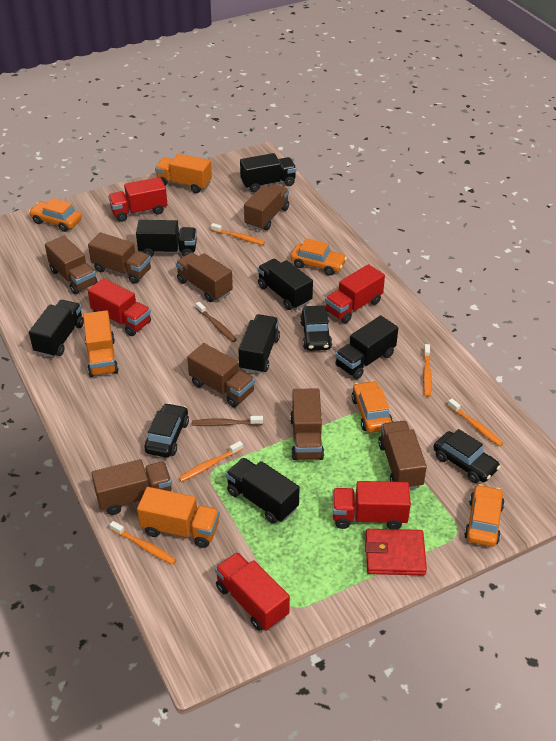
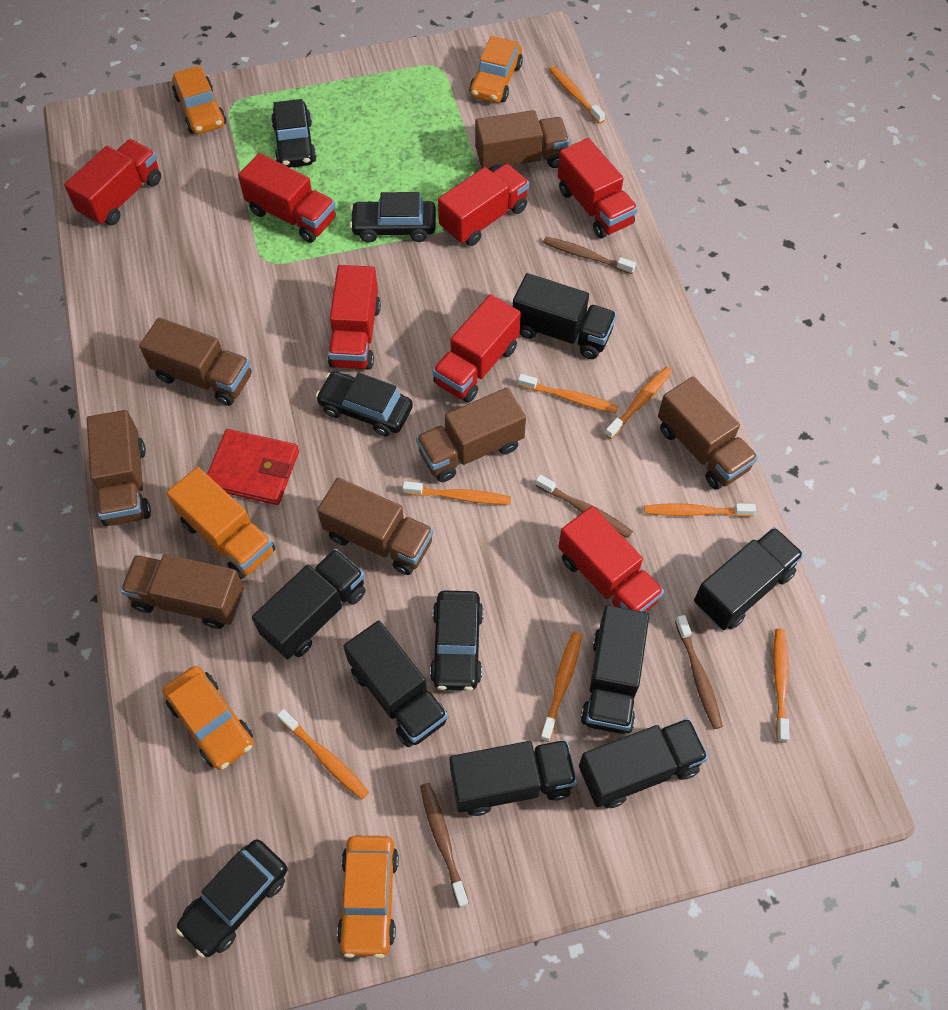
black car: [144,403,189,457] [300,305,332,351] [433,429,501,483] = 3 -> [176,839,288,957] [271,99,317,168] [315,371,413,436] [350,192,436,242] [430,591,484,691] = 5
brown toothbrush: [192,416,263,426] [196,302,237,342] = 2 -> [420,782,469,907] [535,474,633,538] [543,237,636,274] [675,615,723,729] = 4
brown truck: [45,236,98,294] [88,233,151,284] [91,459,172,515] [176,252,233,302] [187,343,255,407] [244,184,289,231] [290,388,324,460] [378,421,427,489] = 8 -> [87,410,151,526] [120,554,244,629] [139,317,251,406] [317,478,434,575] [416,388,526,482] [475,110,570,172] [658,376,758,489] = 7
orange toothbrush: [110,521,176,565] [179,441,243,482] [211,223,265,245] [423,344,432,397] [447,399,504,447] = 5 -> [277,709,369,799] [403,481,511,505] [518,374,619,413] [540,631,582,742] [549,66,605,124] [605,367,672,439] [644,503,756,517] [773,628,790,743] = 8
orange truck: [83,310,119,377] [137,487,220,548] [155,153,212,193] = 3 -> [166,467,276,579] = 1
red truck: [88,278,151,336] [108,177,167,222] [215,552,290,631] [325,264,385,323] [332,481,411,529] = 5 -> [64,139,161,226] [238,153,336,243] [328,265,381,370] [432,294,521,403] [438,164,529,246] [557,138,638,239] [558,506,664,612] = 7

